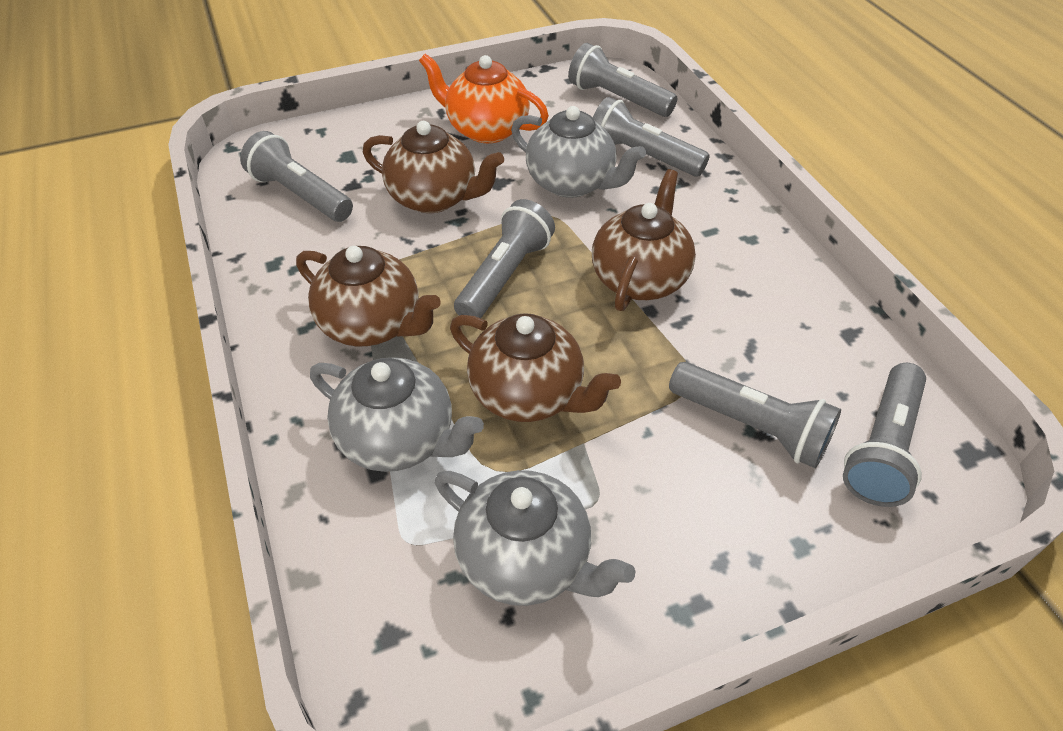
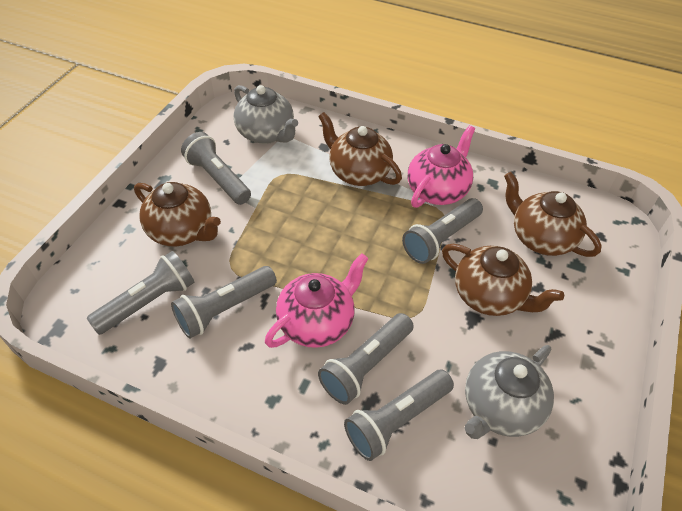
grey teapot: [310,357,484,472] [435,470,636,606] [511,106,646,198] = 3 -> [234,85,298,144] [465,345,554,439] = 2
orange teapot: [419,54,549,143] = 1 -> none = 0
pink teapot: none = 0 -> [265,253,369,348] [408,125,475,208] = 2

